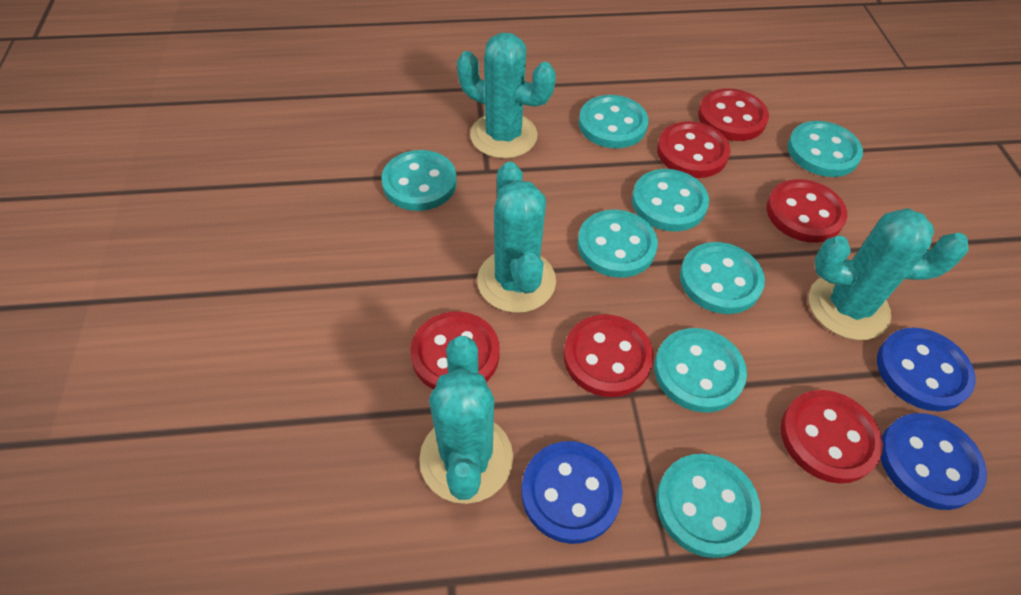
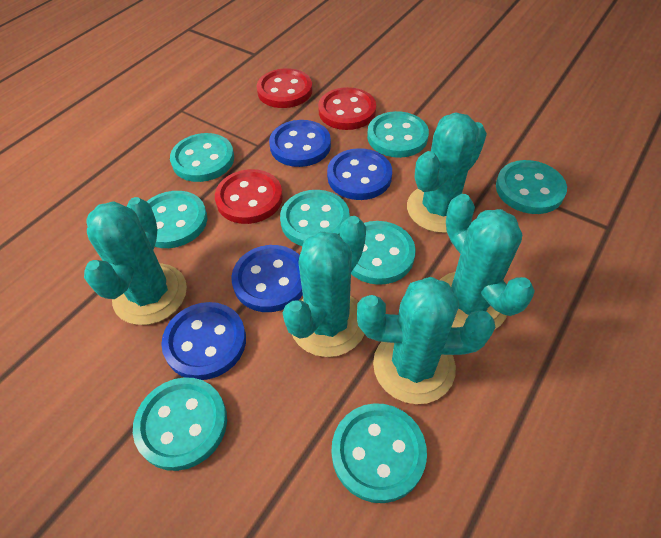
blue button: [521,441,622,544] [877,328,976,411] [881,413,987,510] = 3 -> [161,302,246,380] [231,245,303,312] [269,120,331,167] [327,148,392,200] = 4
red button: [410,311,500,390] [564,314,654,397] [657,121,730,178] [698,88,769,141] [766,179,847,243] [781,390,883,484] = 6 -> [215,169,283,224] [257,68,312,108] [318,87,376,130] = 3
turquoise cactus: [419,336,513,504] [457,33,556,159] [477,162,556,313] [809,208,968,340] = 4 -> [84,197,187,325] [283,216,366,357] [357,277,495,404] [407,112,487,233] [440,194,535,329] = 5

